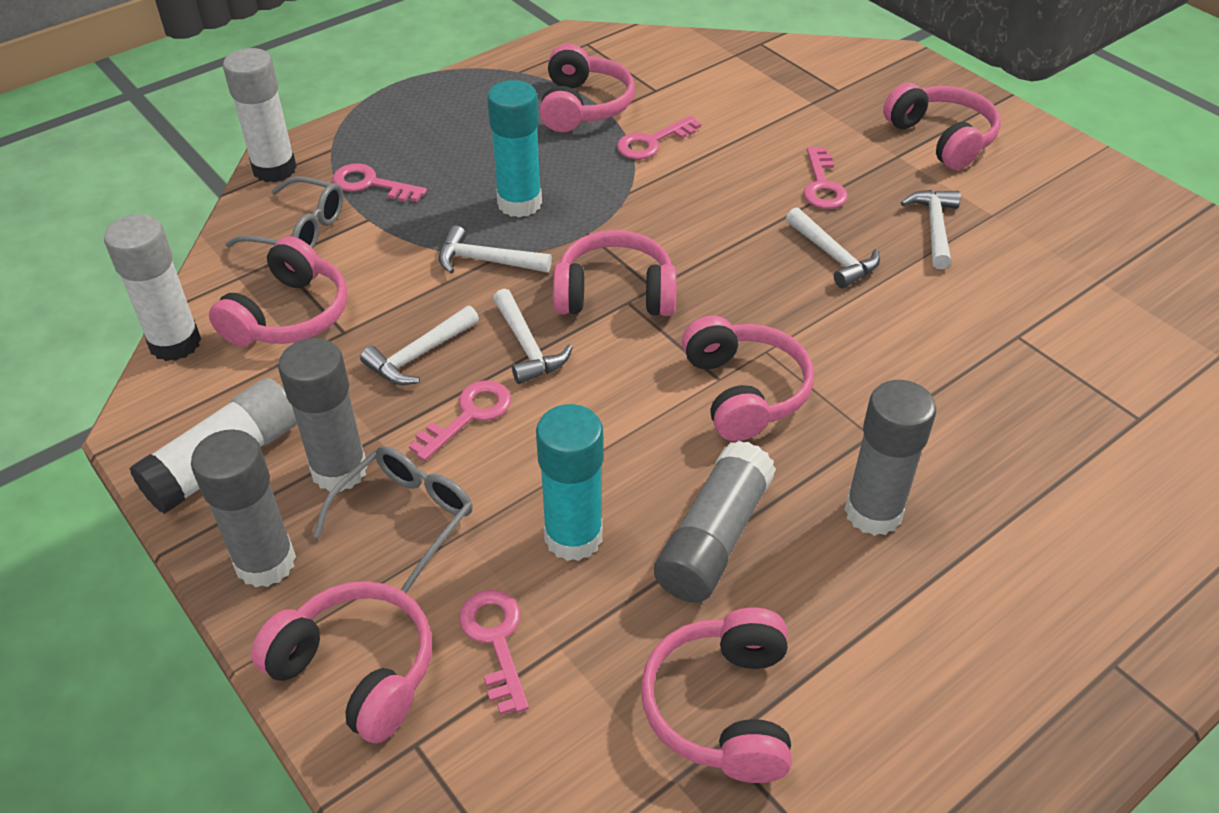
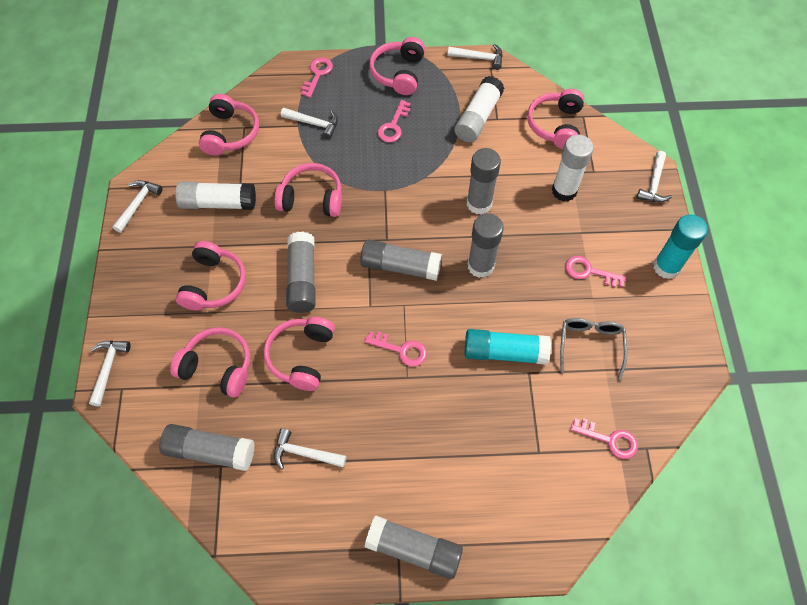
grey glasses: [225,176,344,249] [313,446,473,592] = 2 -> [560,318,627,380] = 1
grey glue stick: [191,429,296,588] [278,338,368,492] [654,440,776,603] [844,380,936,536] = 4 -> [159,424,255,471] [286,232,316,313] [360,239,442,281] [365,516,463,579] [467,148,501,215] [468,213,504,278] = 6
white hammer: [360,306,479,385] [439,225,552,274] [493,289,573,384] [786,207,880,288] [901,190,961,269] = 5 -> [89,340,131,407] [112,180,163,233] [274,429,346,470] [281,108,338,139] [448,44,503,70] [637,151,672,203] = 6

